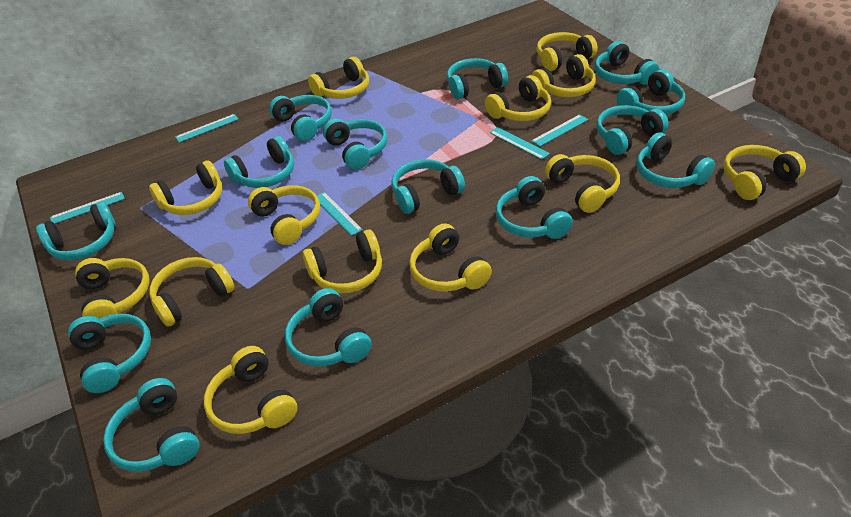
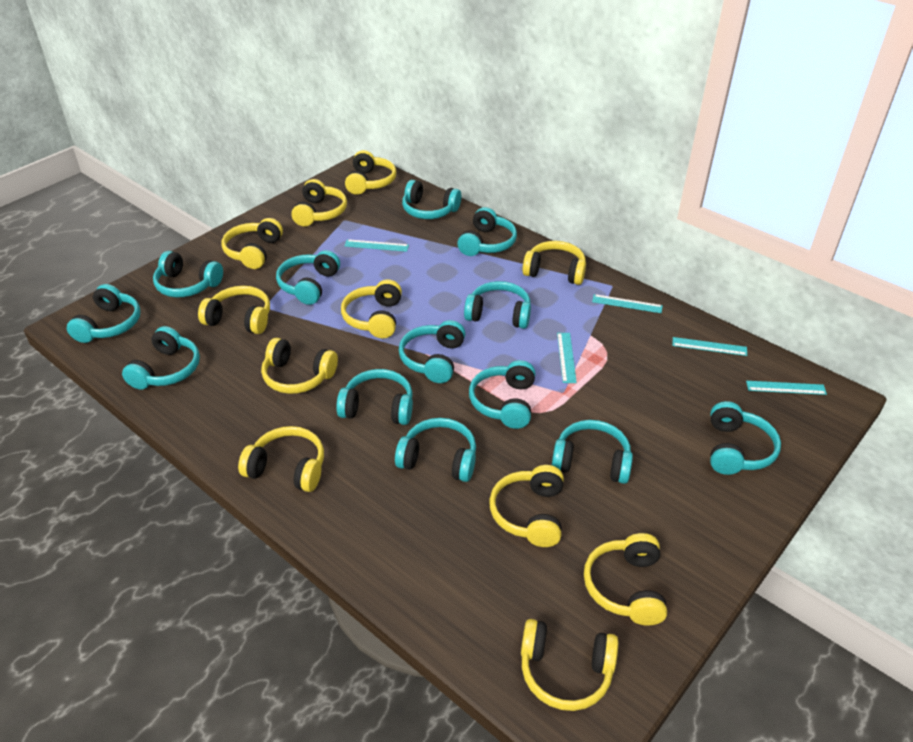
turquoise headphones: [36,201,116,261] [68,314,151,393] [103,378,200,472] [224,136,294,188] [269,95,332,141] [285,288,372,366] [323,119,387,170] [391,159,465,214] [447,58,508,99] [496,176,573,239] [595,41,659,85] [596,105,669,155] [616,69,685,115] [637,132,715,188] = 14 -> [67,284,141,343] [122,326,200,390] [153,251,223,297] [276,250,340,305] [336,369,413,425] [395,418,476,482] [399,320,465,383] [402,180,461,219] [457,207,517,256] [464,281,531,329] [469,360,535,429] [552,420,633,484] [710,401,781,475] = 13
yellow headphones: [75,258,150,319] [149,160,222,215] [149,257,235,327] [204,346,297,434] [248,185,320,245] [303,229,382,293] [308,57,369,99] [409,223,492,292] [485,75,551,121] [532,54,596,97] [537,32,598,71] [545,154,620,213] [723,145,806,200] = 13 -> [198,286,270,334] [222,218,283,269] [238,426,324,492] [261,338,338,394] [291,179,347,226] [341,280,402,338] [345,150,396,195] [489,465,564,547] [521,619,618,711] [523,241,586,285] [584,533,667,625] = 11

